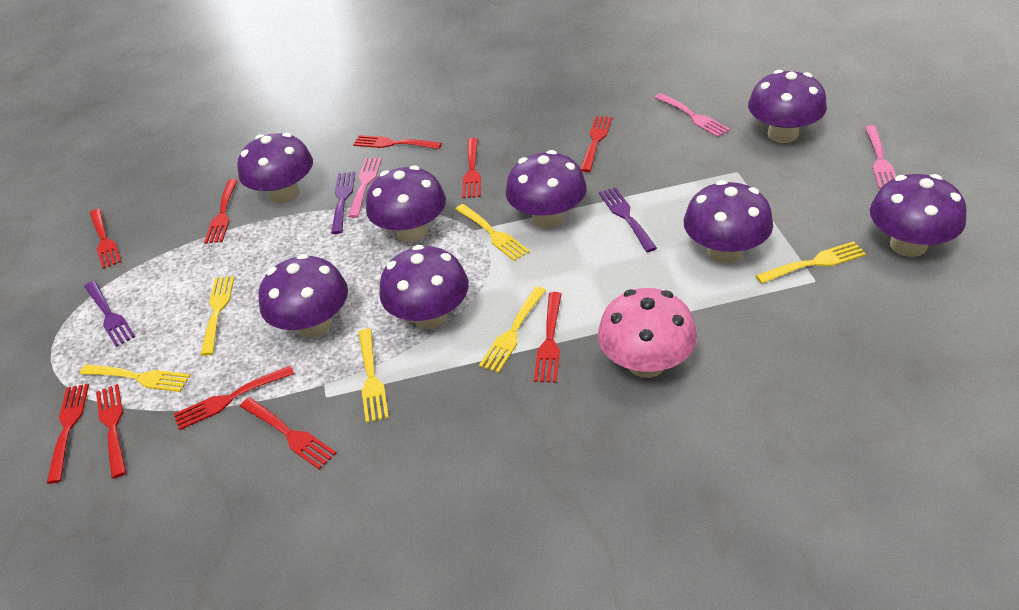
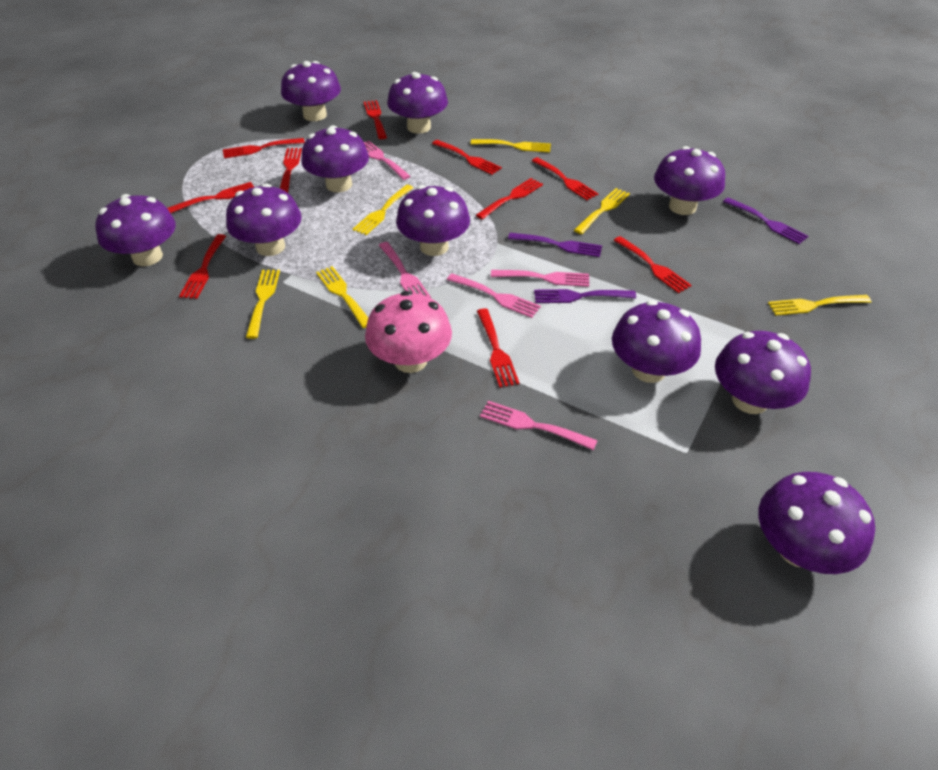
pink fork: [348,158,382,218] [654,93,730,137] [865,126,896,189] = 3 -> [364,141,411,180] [379,242,431,298] [447,274,541,318] [480,401,598,450] [491,270,589,287] = 5
purple mushroom: [237,133,313,204] [259,254,348,338] [366,165,446,242] [380,245,469,329] [506,150,587,228] [684,180,773,263] [748,70,827,143] [870,174,967,257] = 8 -> [95,194,176,266] [226,184,302,256] [281,61,341,121] [301,125,369,192] [387,72,448,134] [396,185,470,256] [612,300,701,383] [654,146,725,215] [715,331,811,414] [758,472,875,574] = 10

